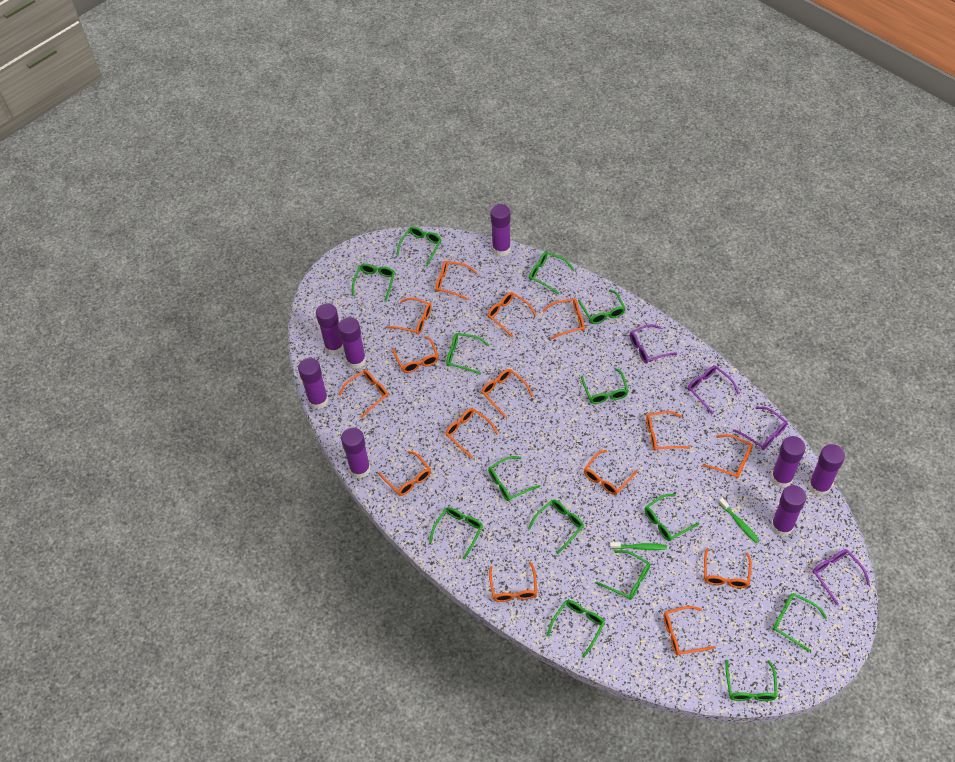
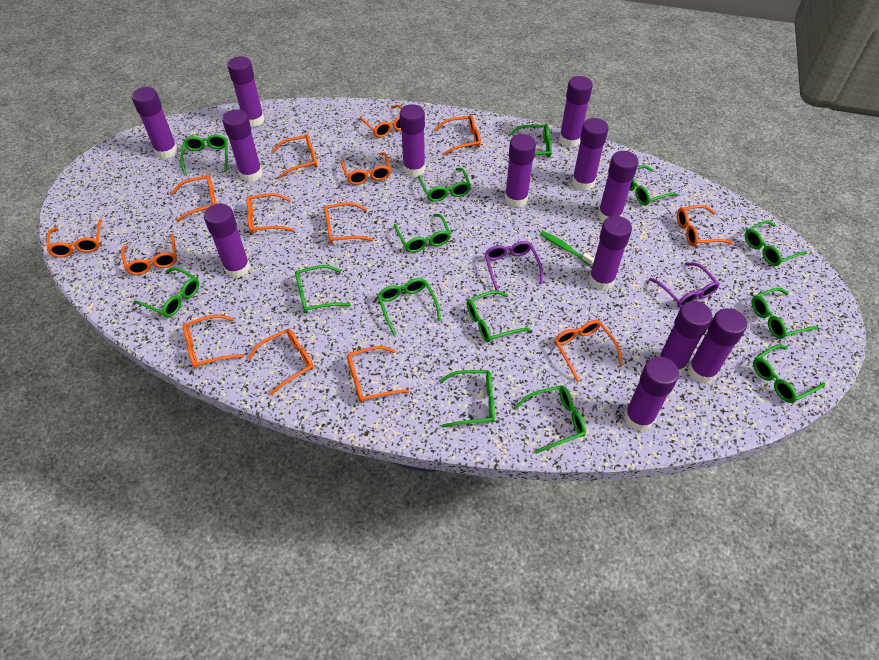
green toothbrush: [610,542,667,550] [719,498,760,543] = 2 -> [540,231,595,266] = 1
orange glasses: [339,370,388,418] [378,451,431,496] [387,298,432,335] [392,336,439,373] [436,261,477,300] [445,408,498,459] [481,369,533,417] [487,292,537,338] [489,562,537,602] [542,299,585,339] [584,450,638,495] [646,411,690,451] [663,606,715,655] [702,434,753,478] [704,548,752,588] = 15 -> [47,220,102,257] [121,234,177,275] [172,175,217,222] [183,315,245,369] [246,193,294,234] [248,329,314,395] [272,134,317,178] [324,202,373,244] [341,152,391,185] [347,346,409,402] [359,105,403,138] [434,115,481,156] [554,320,623,382] [677,205,733,247] = 14
purple glasses: [630,324,677,363] [688,366,739,414] [733,407,788,450] [813,549,870,605] = 4 -> [484,241,543,291] [649,262,719,308] = 2
purple glue stick: [298,358,329,409] [316,303,344,355] [338,317,366,369] [341,428,371,478] [490,204,511,256] [771,436,806,488] [771,485,806,536] [808,444,845,496] = 8 -> [132,87,178,159] [204,204,250,278] [222,109,262,182] [227,56,265,127] [400,104,425,177] [505,134,536,207] [559,76,593,147] [572,118,608,191] [589,216,632,290] [598,151,638,222] [624,357,679,432] [659,301,713,374] [687,308,747,383] = 13

